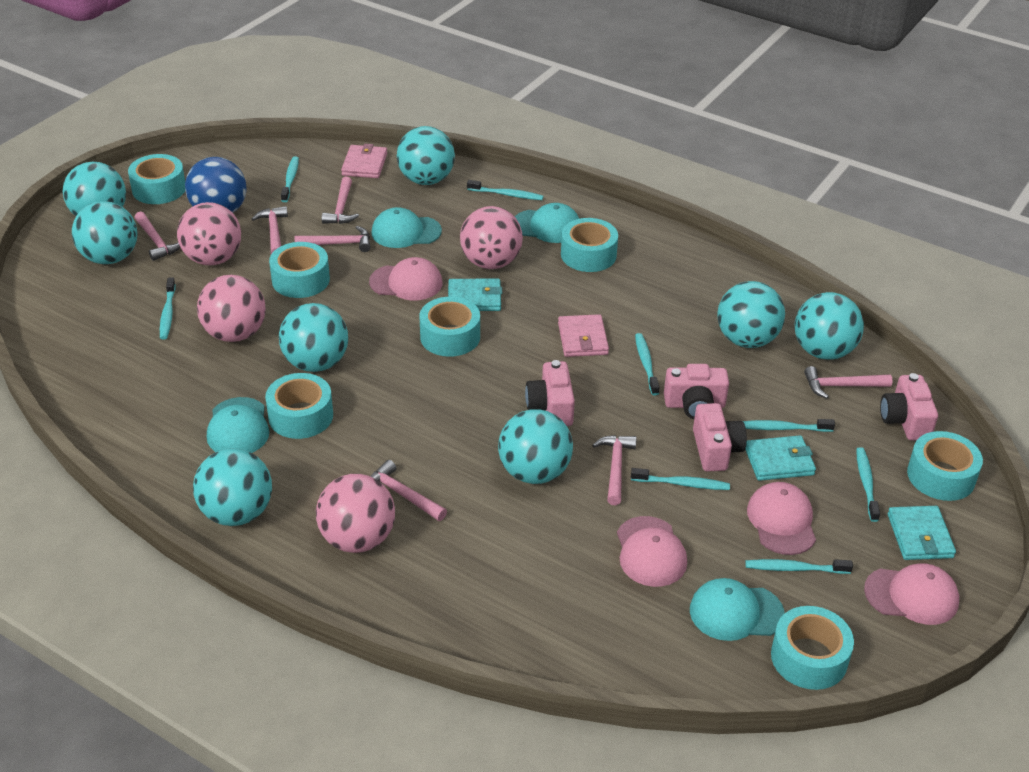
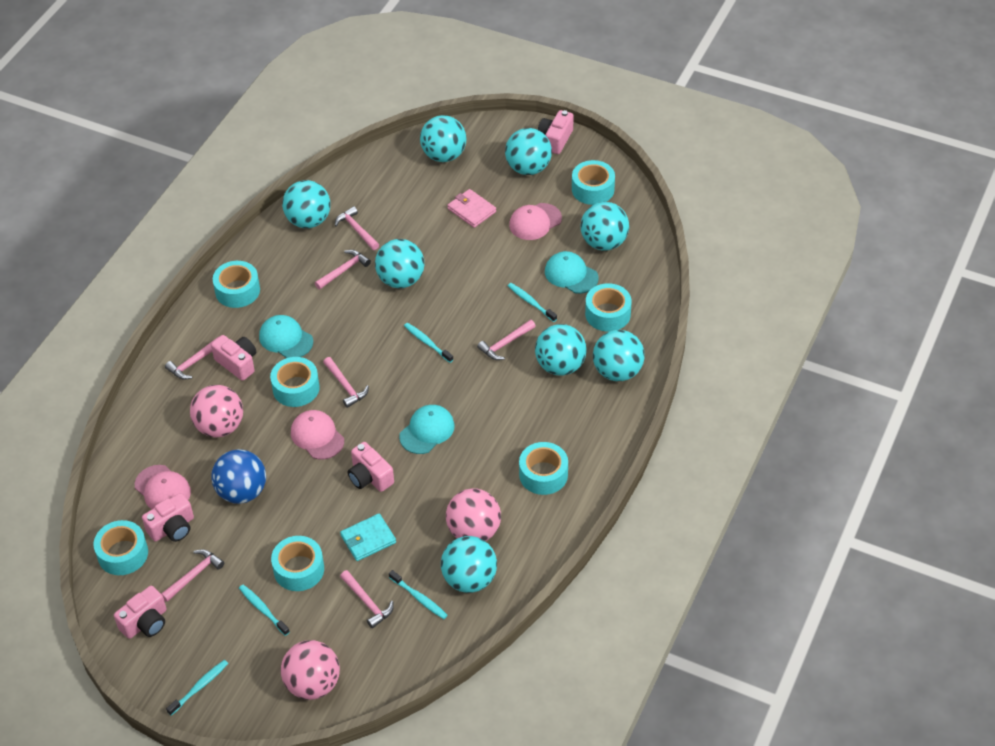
pink ball: [177,202,241,266] [197,275,266,342] [316,474,395,553] [460,206,523,269] = 4 -> [190,385,243,437] [281,640,340,700] [446,488,501,541] = 3
pink camera: [525,360,575,426] [664,364,729,419] [693,403,747,472] [880,373,938,440] = 4 -> [114,586,167,639] [142,493,194,542] [211,335,256,381] [348,442,394,492] [538,110,574,154] = 5
pink cap: [369,257,442,300] [617,516,687,587] [747,482,816,555] [864,563,959,625] = 4 -> [135,465,191,509] [291,410,344,459] [509,203,562,240] = 3
pink wallet: [341,144,387,178] [558,314,609,357] = 2 -> [447,189,496,228] = 1
turquoise cap: [207,397,269,453] [371,207,442,248] [515,203,579,243] [690,578,785,641] = 4 -> [259,315,313,358] [399,405,455,454] [545,251,599,294] = 3
turquoise toothbrush: [160,277,176,340] [281,156,299,202] [467,180,543,200] [631,468,730,490] [635,333,660,395] [743,419,835,432] [745,559,853,574] [856,447,880,522] = 8 -> [166,660,228,716] [239,585,290,636] [389,570,448,619] [404,323,454,363] [508,283,557,322] = 5
turquoise wallet: [448,279,502,311] [745,435,816,481] [888,506,956,560] = 3 -> [340,514,396,561] = 1

